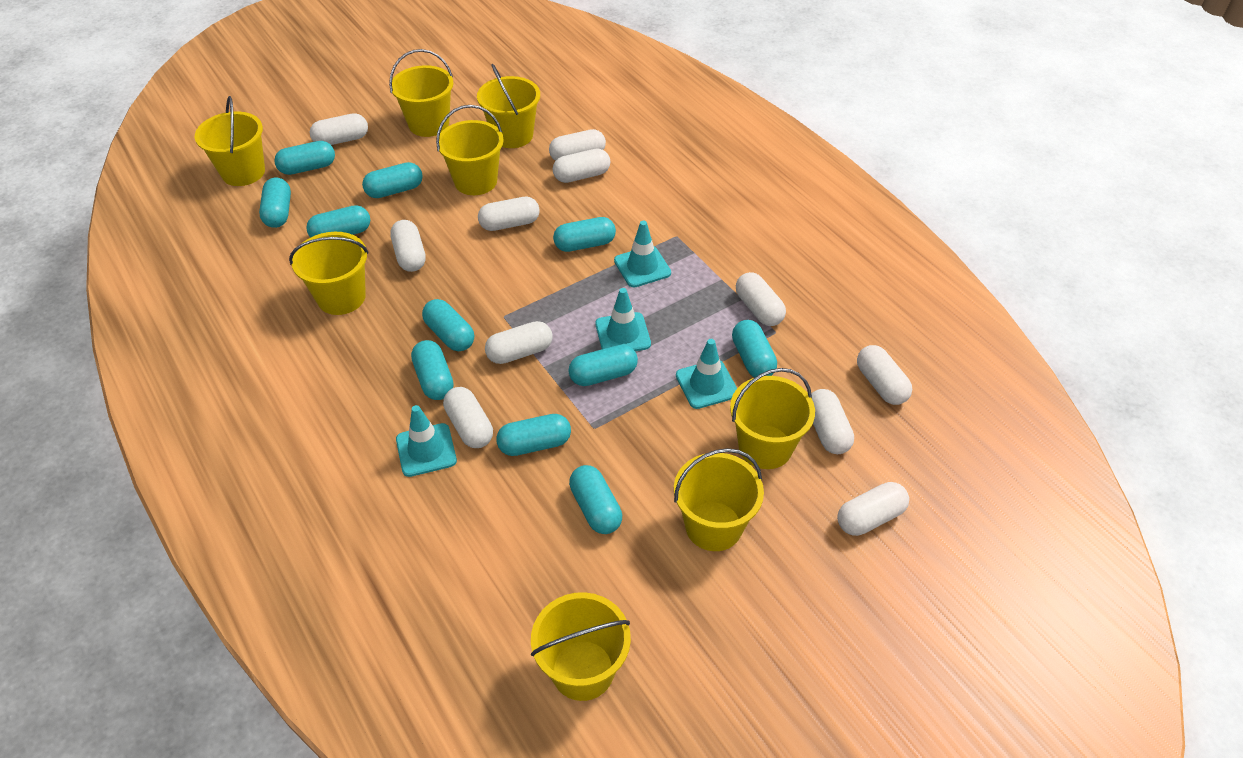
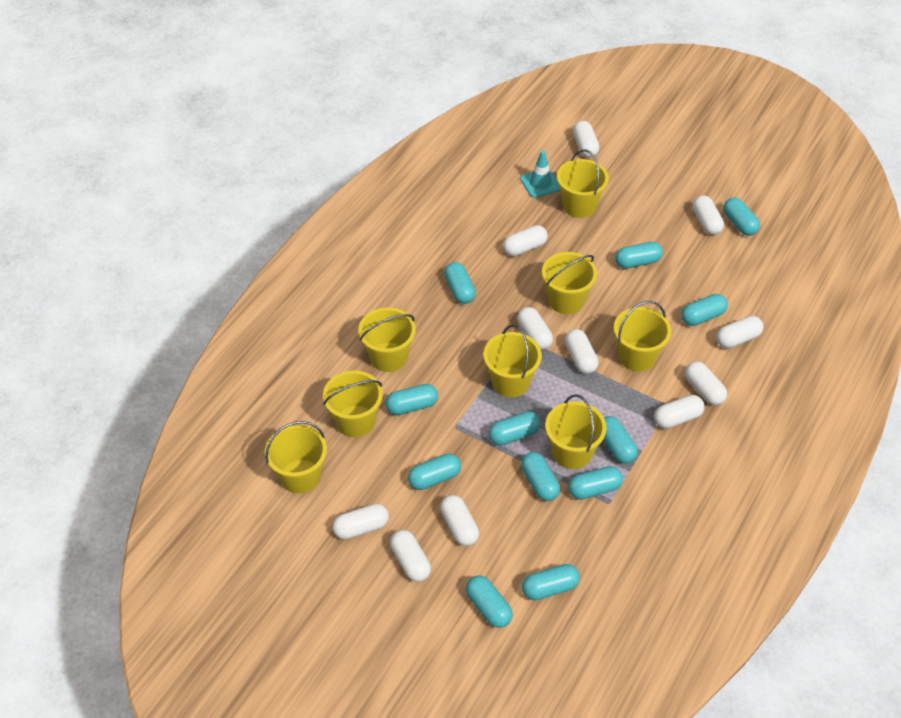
turquoise capsule: [259,178,291,228] [274,141,335,175] [306,205,370,237] [362,162,423,198] [411,340,454,400] [422,299,474,351] [496,414,571,456] [553,217,616,252] [568,345,638,386] [569,465,622,534] [732,320,777,377] = 11 -> [386,384,438,415] [408,453,461,490] [444,262,476,304] [466,576,513,628] [489,411,541,445] [521,452,560,501] [522,564,580,600] [568,466,623,500] [603,416,638,463] [615,242,663,269] [681,294,728,326] [723,198,760,236] = 12
turquoise traffic cone: [396,405,457,477] [595,288,651,351] [614,221,671,287] [676,339,737,409] = 4 -> [520,151,560,198] = 1

